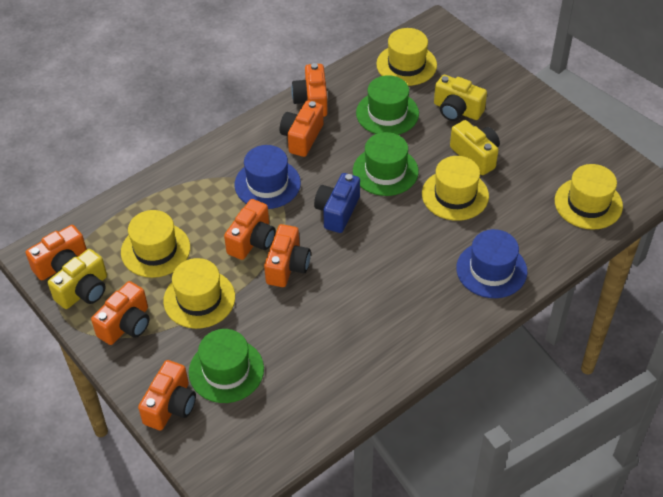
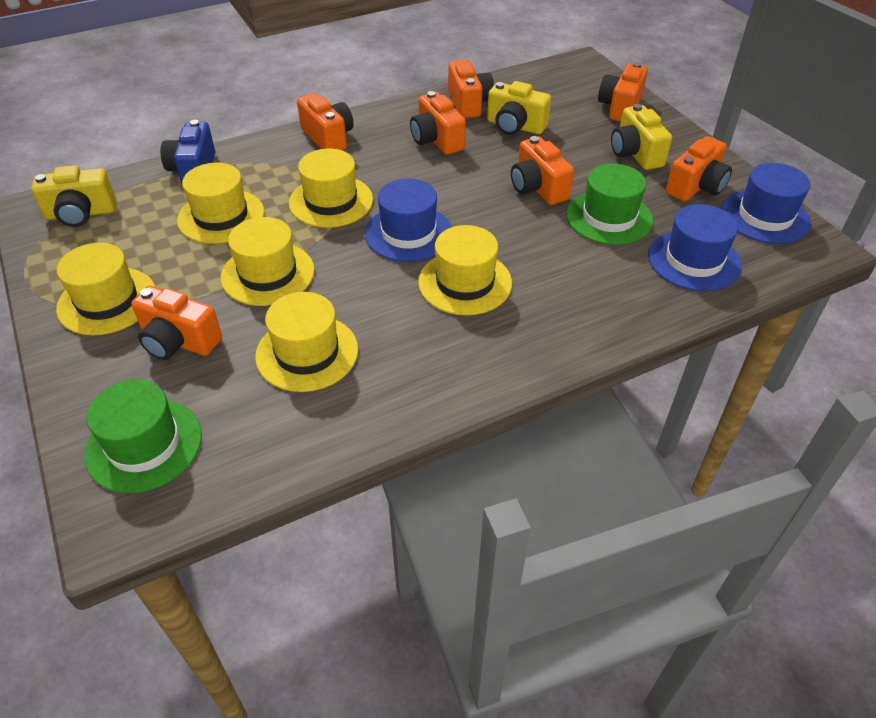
blue hat: [235,145,301,209] [456,229,527,298] = 2 -> [365,178,452,262] [648,204,742,291] [722,163,811,244] = 3
green hat: [189,329,264,403] [353,132,419,196] [356,75,419,135] = 3 -> [84,380,202,493] [566,164,653,245] = 2
yellow hat: [121,210,190,278] [163,258,235,329] [376,28,437,86] [422,156,489,221] [555,164,623,230] = 5 -> [56,243,155,336] [177,163,264,244] [221,217,315,306] [255,292,358,392] [289,149,373,228] [418,225,512,315] = 6

